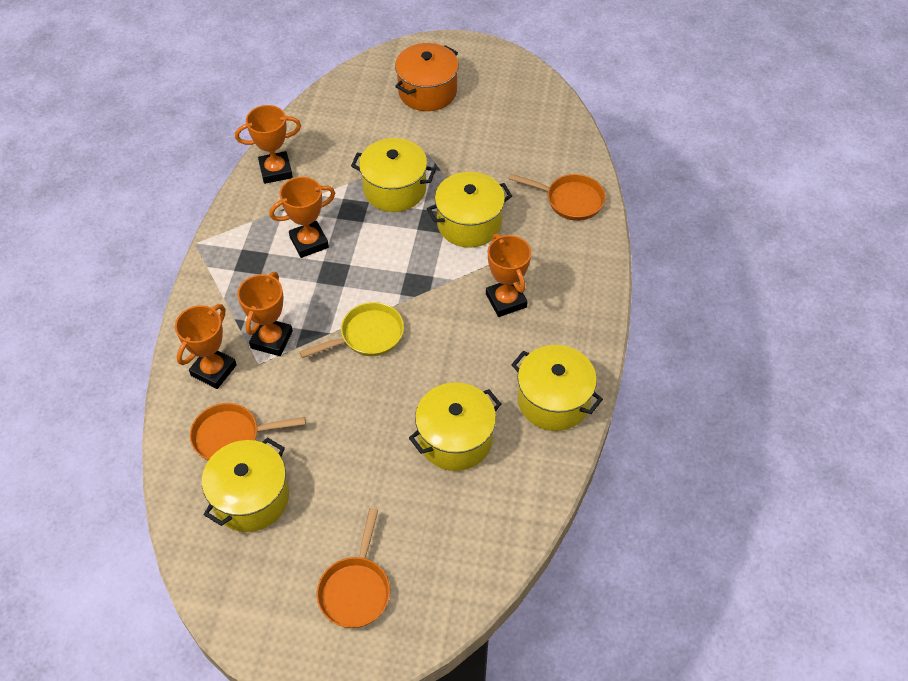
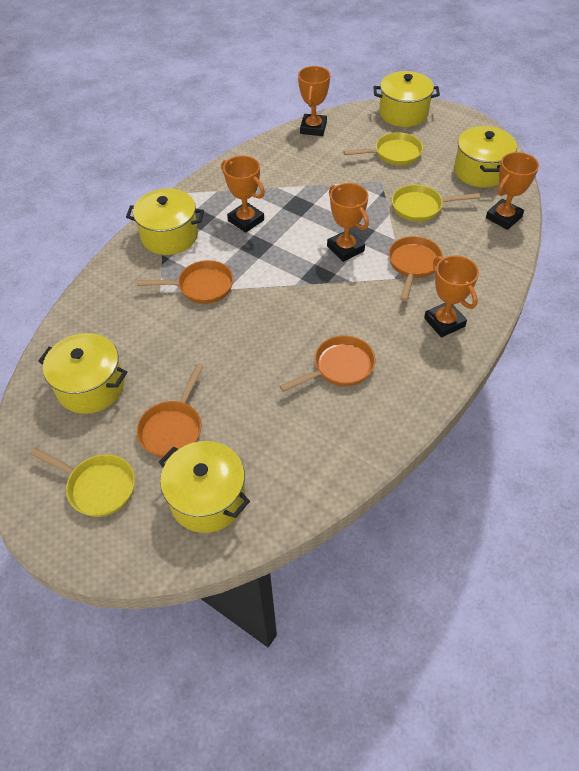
orange pan: [190,403,306,461] [317,508,390,628] [508,173,606,221] = 3 -> [136,364,203,458] [137,260,233,304] [280,336,375,392] [388,236,443,301] = 4
orange pot: [395,43,459,111] = 1 -> none = 0
yellow pan: [300,302,404,358] = 1 -> [30,448,135,517] [343,132,423,165] [392,185,480,222] = 3

